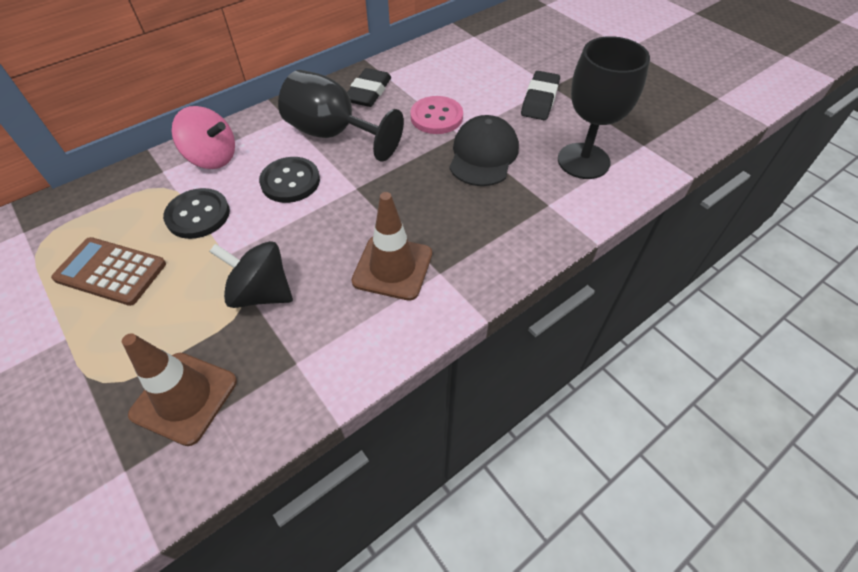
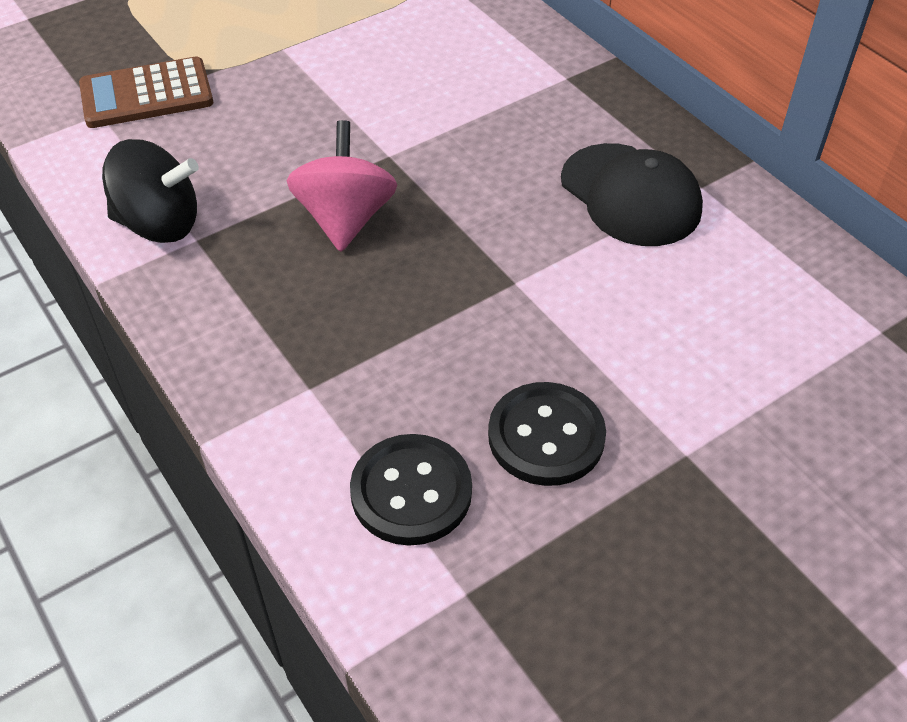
black eraser: [347,68,391,107] [521,71,560,120] = 2 -> none = 0
black goblet: [278,70,404,162] [558,36,650,179] = 2 -> none = 0
brown traffic cone: [122,333,237,446] [351,192,432,300] = 2 -> none = 0
pink button: [410,96,463,134] = 1 -> none = 0

